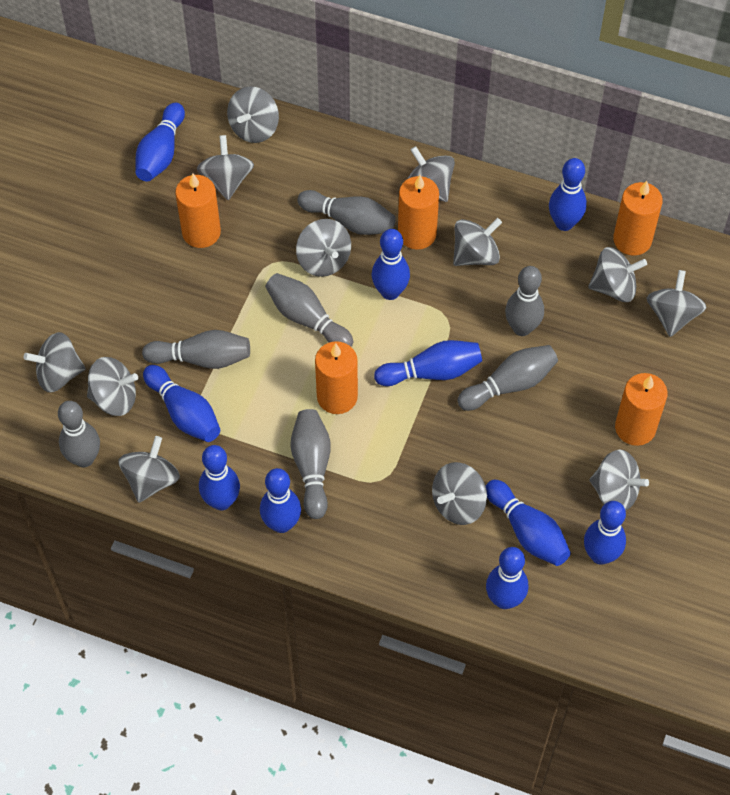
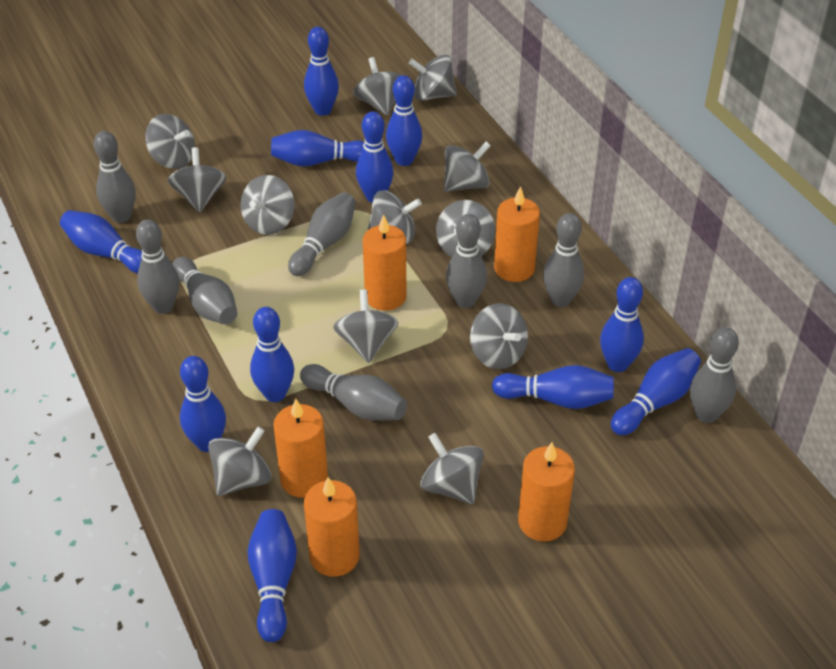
blue bowling pin: [135,103,185,181] [143,365,220,442] [199,445,240,510] [260,468,301,533] [372,229,410,300] [374,340,482,386] [486,479,571,566] [486,547,528,609] [549,158,587,231] [584,501,626,565] = 10 -> [60,210,142,273] [180,356,226,452] [247,509,297,642] [250,307,294,402] [271,130,364,166] [304,27,339,116] [356,111,393,203] [386,75,422,166] [492,365,614,409] [600,277,644,372] [611,348,701,435] = 11
grey bowling pin: [58,401,100,467] [142,330,250,369] [265,273,353,347] [290,409,331,519] [297,190,396,235] [457,345,558,411] [505,266,544,336] = 7 -> [94,131,136,223] [136,220,179,314] [172,257,237,324] [288,192,356,276] [300,364,407,421] [446,214,487,308] [543,213,584,307] [690,327,739,423] = 8

